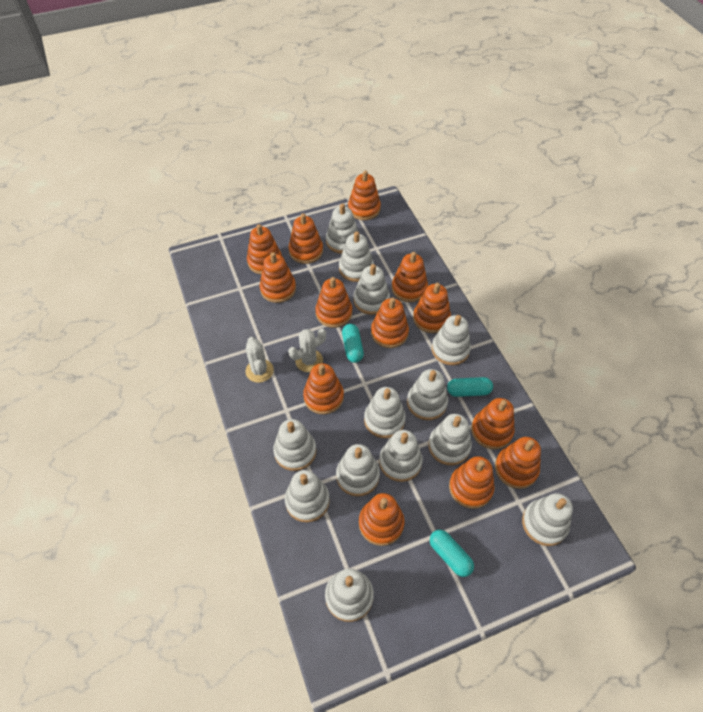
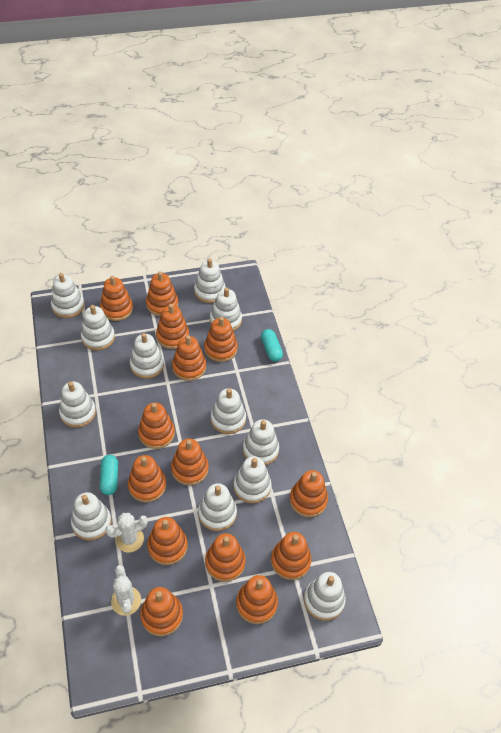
orange stacking toy: [247,224,282,275] [260,252,296,303] [289,213,323,264] [303,363,344,414] [315,277,352,328] [348,170,381,220] [359,493,405,546] [371,297,409,348] [392,252,428,302] [413,283,451,333] [449,456,495,509] [471,398,514,450] [495,437,541,489] = 13 -> [100,276,133,321] [128,455,166,503] [138,403,175,449] [140,587,183,636] [146,271,178,316] [147,517,188,565] [156,304,189,349] [171,439,209,485] [172,335,206,381] [204,317,238,362] [205,533,245,582] [236,575,278,624] [271,532,311,580] [290,470,328,517] = 14
turquoise capsule: [342,324,364,363] [430,530,474,577] [447,377,493,397] = 3 -> [100,455,118,495] [261,329,283,362] = 2
white stacking toy: [273,419,316,471] [285,470,330,522] [325,569,374,622] [326,203,358,254] [336,444,380,496] [339,231,374,282] [354,264,390,315] [364,387,406,438] [379,430,423,482] [407,369,448,420] [428,414,472,465] [432,315,471,365] [522,493,573,546] = 13 -> [51,273,84,318] [59,382,96,428] [71,492,111,541] [81,305,115,351] [130,333,164,379] [194,258,226,303] [198,483,237,531] [210,287,242,331] [211,388,246,434] [233,456,271,503] [243,419,279,465] [304,572,346,621] = 12

